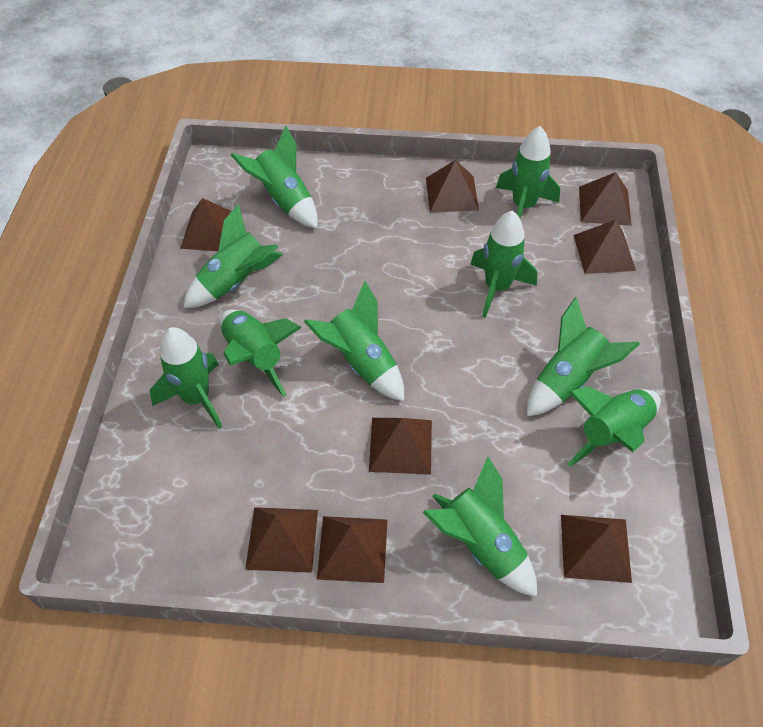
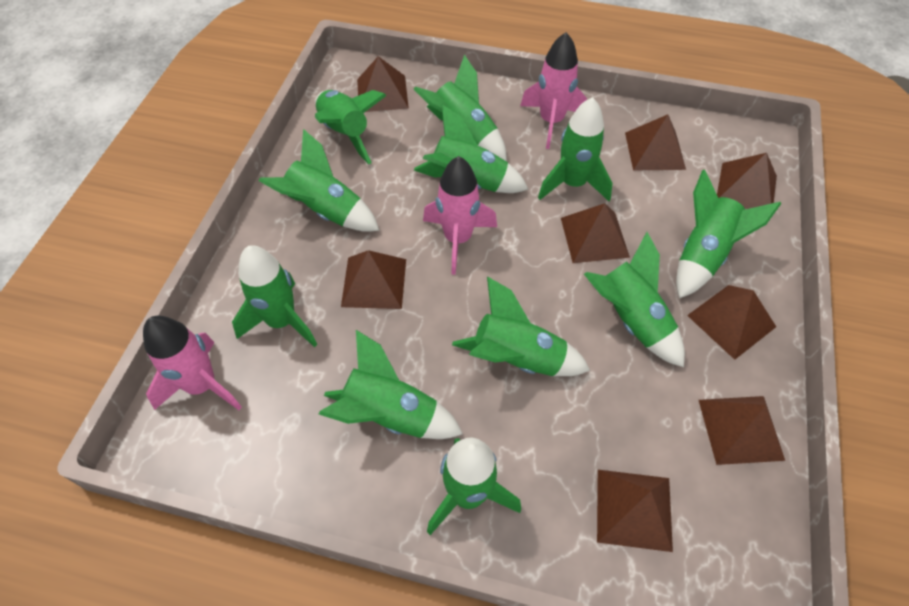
green rocket: [150,327,222,429] [183,203,283,308] [220,309,302,397] [231,125,318,229] [304,281,404,402] [423,456,537,597] [470,210,537,318] [496,126,560,219] [527,297,640,416] [567,386,661,467] = 10 -> [232,245,318,348] [259,129,380,232] [315,90,386,164] [319,330,463,439] [414,55,507,162] [414,105,529,193] [427,438,521,535] [452,277,590,376] [538,97,613,201] [584,232,685,367] [676,170,781,299] = 11
pink rocket: none = 0 -> [143,316,242,410] [423,156,497,275] [520,32,587,149] = 3

